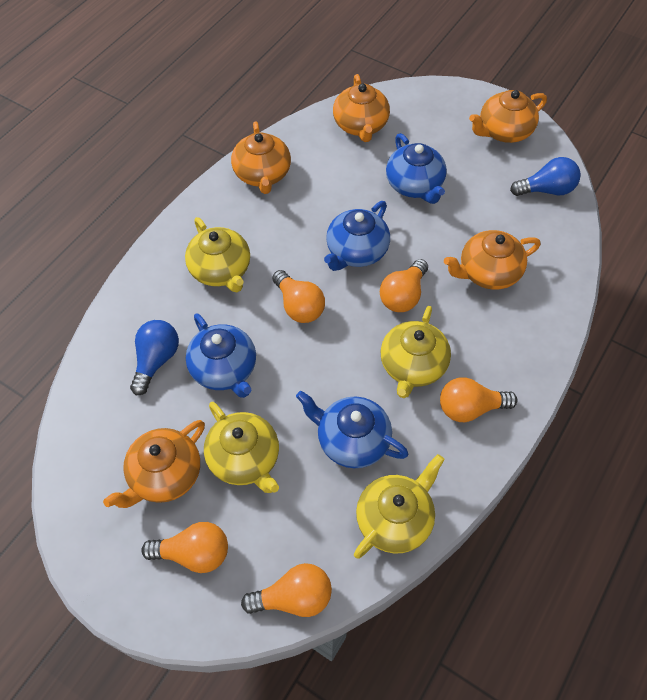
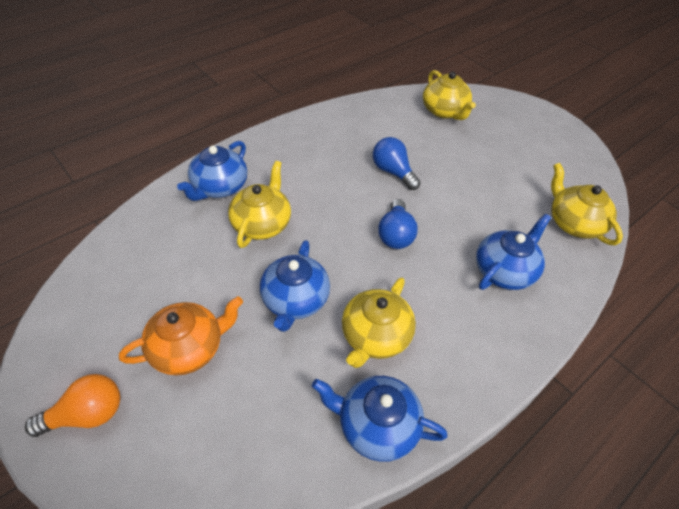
orange light bulb: [141,522,228,573] [241,563,332,617] [272,270,325,323] [380,259,428,312] [440,377,517,422] = 5 -> [25,374,120,437] = 1
orange teapot: [103,420,205,508] [231,121,291,194] [333,74,390,142] [444,230,540,290] [469,90,547,143] = 5 -> [119,296,243,376] = 1

